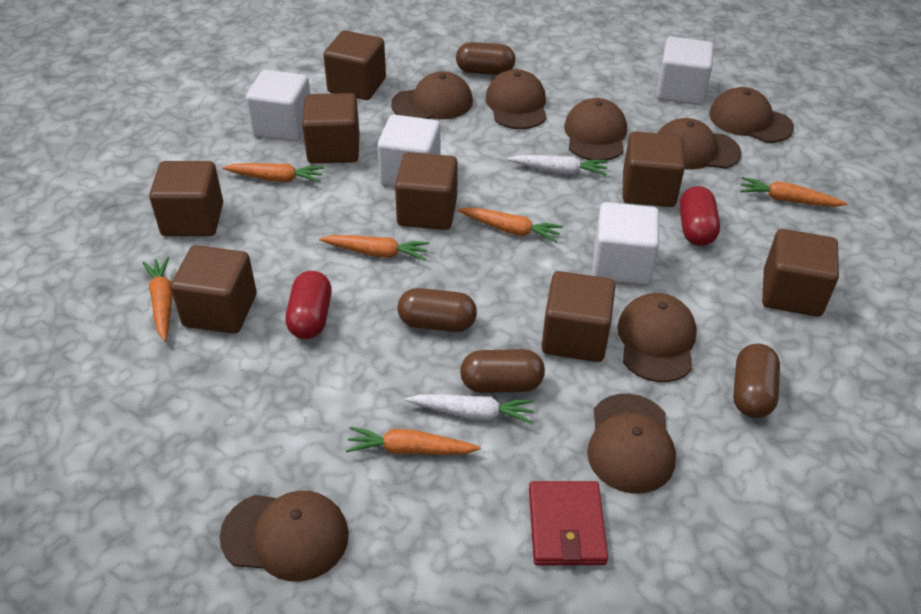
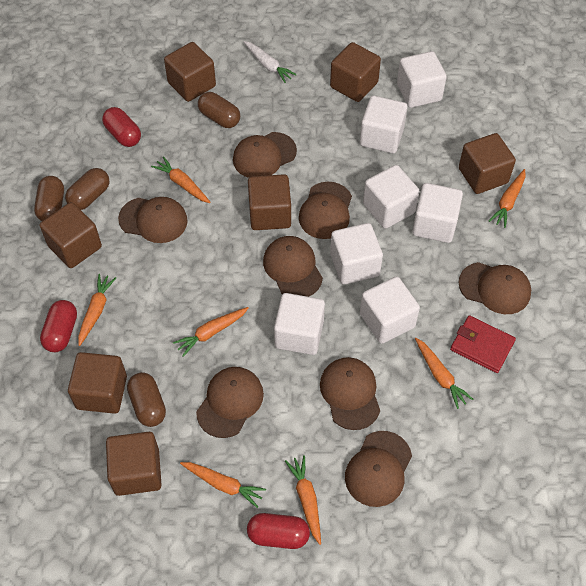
brown cube: [149,161,223,236] [170,245,256,334] [302,93,359,163] [323,30,386,100] [395,152,458,230] [542,271,615,362] [622,131,685,207] [762,229,839,317] = 8 -> [40,202,102,268] [68,352,127,414] [106,432,162,496] [164,42,216,102] [248,174,291,230] [330,42,381,102] [459,133,516,194] = 7
orange carrot: [142,257,173,341] [222,163,324,182] [319,235,429,260] [346,427,481,455] [457,207,563,242] [740,177,847,207] = 6 -> [78,274,116,346] [151,156,211,203] [173,307,248,357] [180,462,266,508] [285,455,321,545] [415,338,473,409] [489,169,525,228] = 7
red capsule: [285,271,332,339] [679,186,720,246] = 2 -> [40,300,77,352] [102,107,141,147] [247,513,310,549] = 3
white carrot: [405,394,535,424] [507,155,608,176] = 2 -> [243,41,297,83] = 1
white cube: [246,70,310,142] [377,114,441,186] [592,202,659,285] [656,37,714,105] = 4 -> [274,293,325,355] [330,223,383,285] [360,96,407,153] [360,276,420,344] [363,165,419,229] [397,51,447,108] [412,183,463,243] = 7

